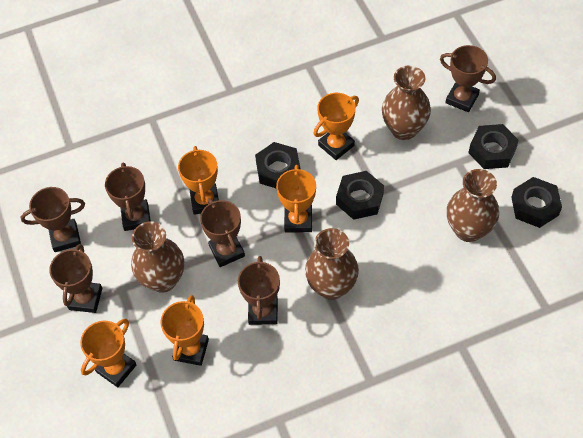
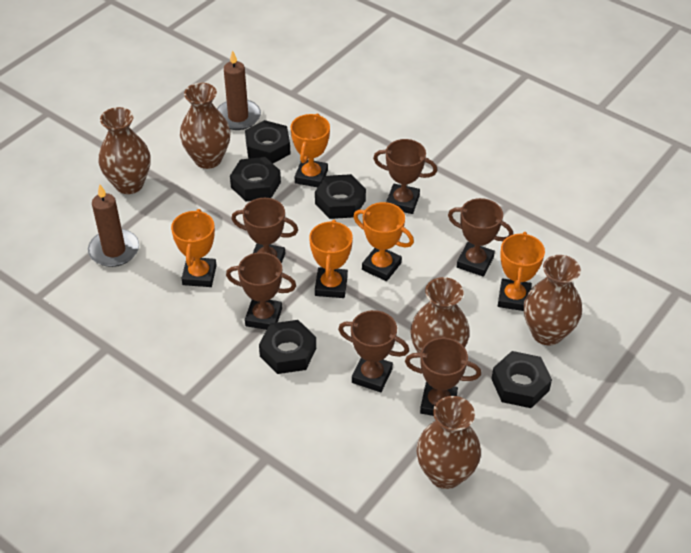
black nut: [255,142,301,189] [336,171,384,220] [468,124,519,169] [511,177,562,228] = 4 -> [230,157,281,201] [245,120,290,163] [259,320,316,374] [315,174,366,219] [491,351,552,408] = 5
brown candle: none = 0 -> [88,184,139,267] [217,50,261,130] = 2
brown vase: [131,221,184,293] [305,228,359,300] [382,66,431,140] [447,169,499,242] = 4 -> [98,107,151,194] [180,83,230,169] [410,277,470,353] [417,396,481,489] [524,255,582,345] = 5

